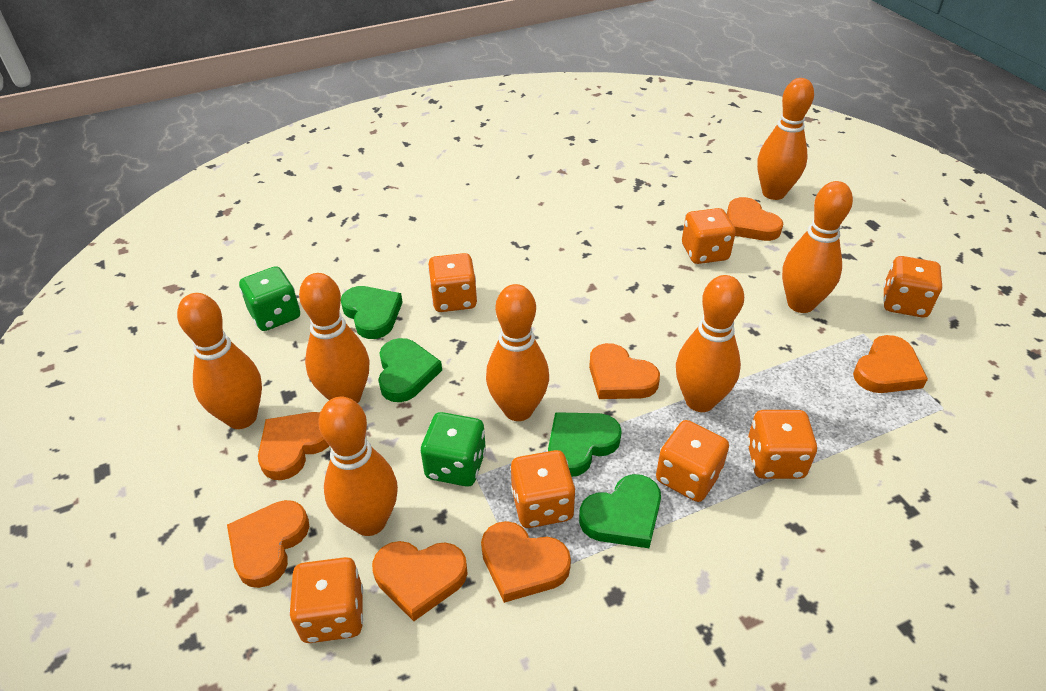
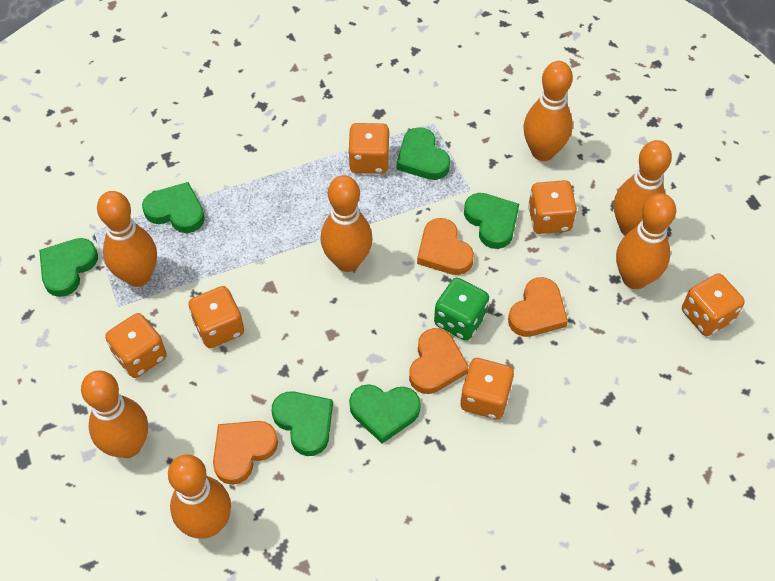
green dice: [239,266,300,331] [421,412,486,487] = 2 -> [434,278,489,341] = 1
green heart: [341,286,403,339] [378,338,442,402] [548,412,622,477] [579,474,661,548] = 4 -> [39,238,98,297] [142,182,205,233] [272,391,333,456] [349,384,421,444] [397,127,450,180] [464,193,519,249] = 6
orange dice: [289,557,363,643] [428,253,477,312] [511,450,576,528] [656,420,729,502] [682,208,736,264] [747,410,817,479] [883,256,942,318] = 7 -> [105,313,167,378] [188,286,244,348] [348,123,390,174] [460,358,514,420] [528,180,577,234] [682,273,745,336] = 6
orange heart: [227,500,309,588] [258,412,329,480] [372,541,468,621] [481,521,571,603] [589,343,660,399] [727,197,783,241] [853,335,928,393] = 7 -> [213,421,278,485] [409,328,468,394] [417,218,474,275] [508,277,568,337] = 4

